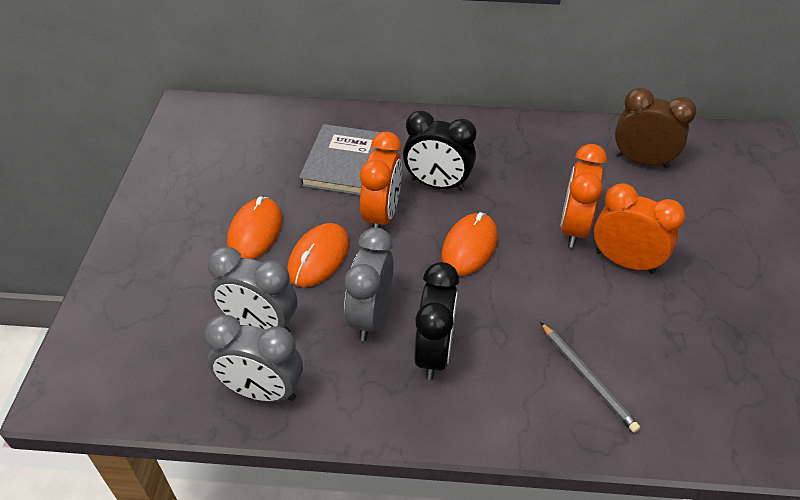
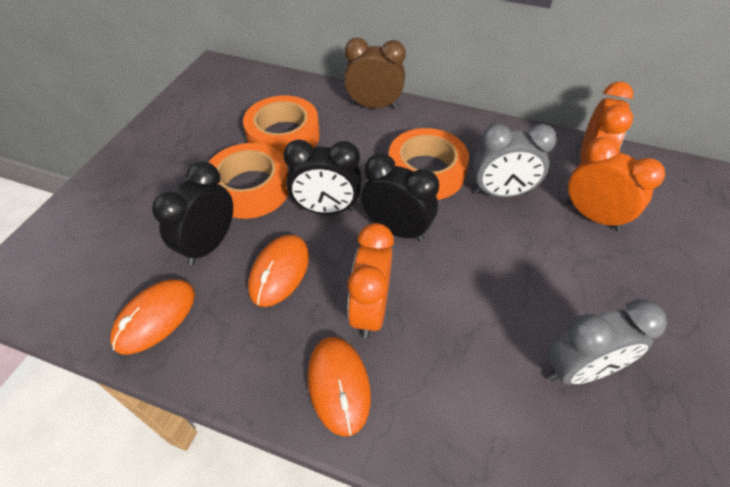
black clock: [403,110,476,191] [414,262,459,380] = 2 -> [152,161,233,265] [283,139,361,214] [361,154,439,241] = 3
grey book: [299,124,381,196] = 1 -> none = 0
grey clock: [204,315,303,402] [208,246,297,332] [344,227,394,341] = 3 -> [473,124,557,197] [547,299,667,384] = 2
grey pencil: [540,322,640,433] = 1 -> none = 0
orange tape: none = 0 -> [208,143,289,219] [243,95,320,156] [389,128,469,200] = 3

